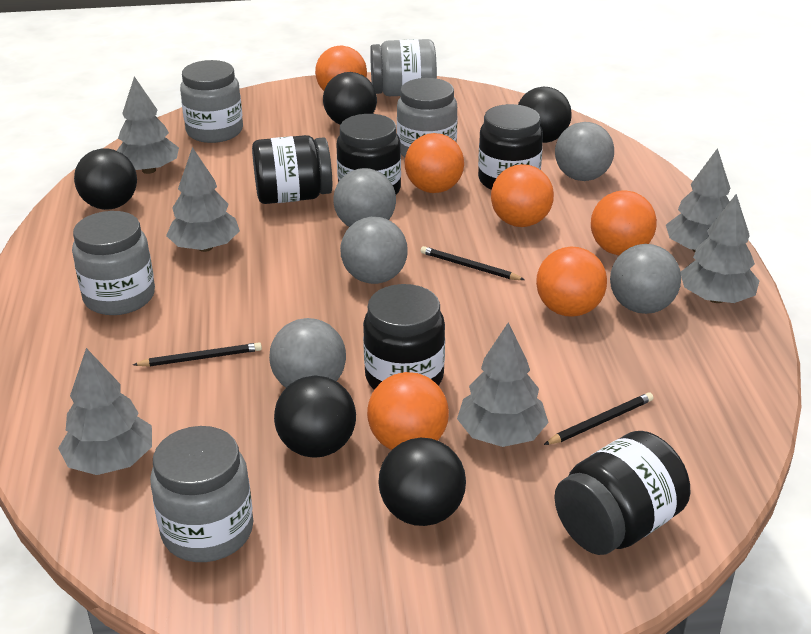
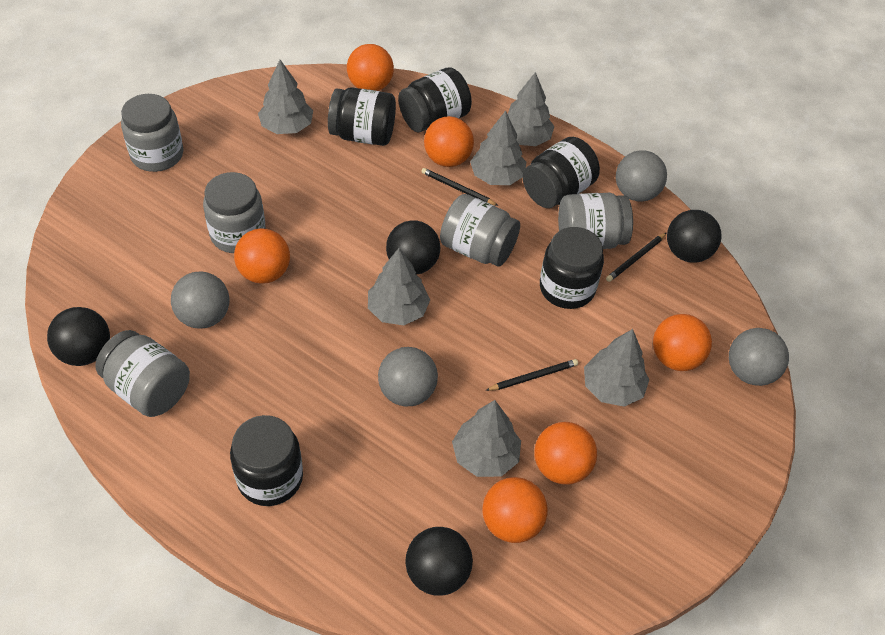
black ball: [74,148,137,210] [274,376,356,458] [323,72,377,125] [378,438,466,526] [518,87,572,143] = 5 -> [47,307,110,366] [386,220,440,275] [405,527,473,596] [667,210,722,263] = 4
grey ball: [269,318,346,388] [334,168,396,227] [340,217,407,284] [555,122,614,181] [610,244,681,314] = 5 -> [171,271,230,329] [378,347,438,407] [616,150,667,201] [729,328,789,386] = 4

